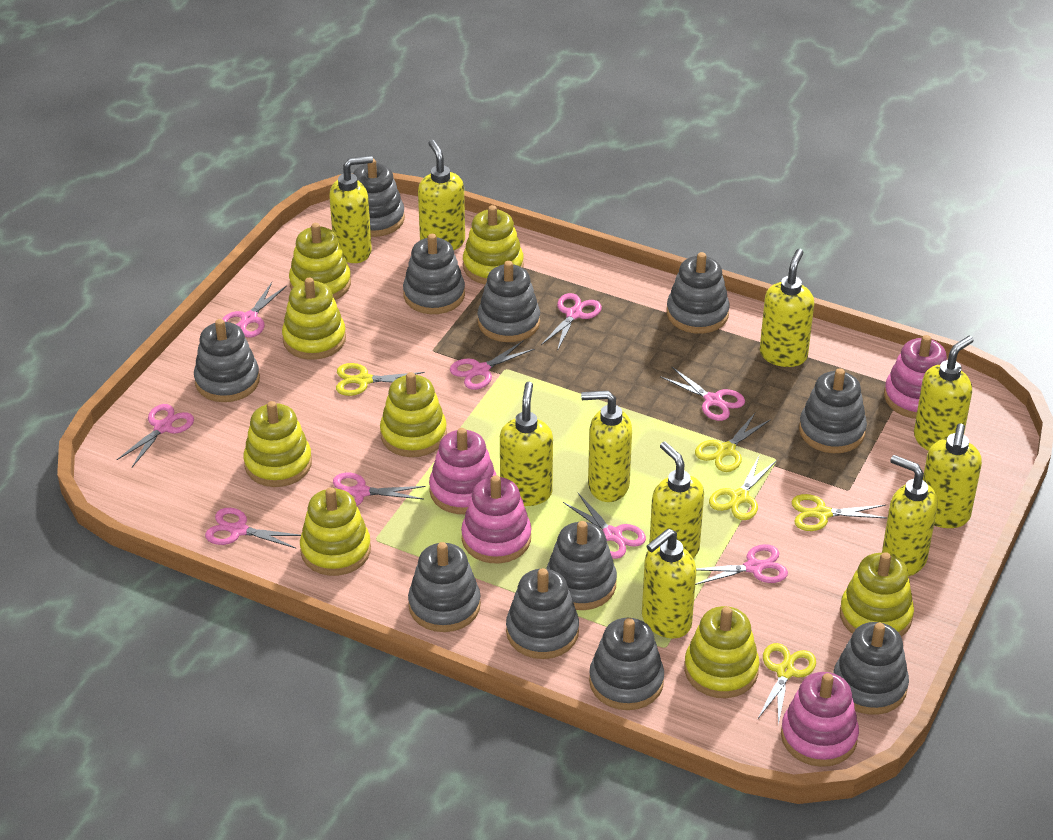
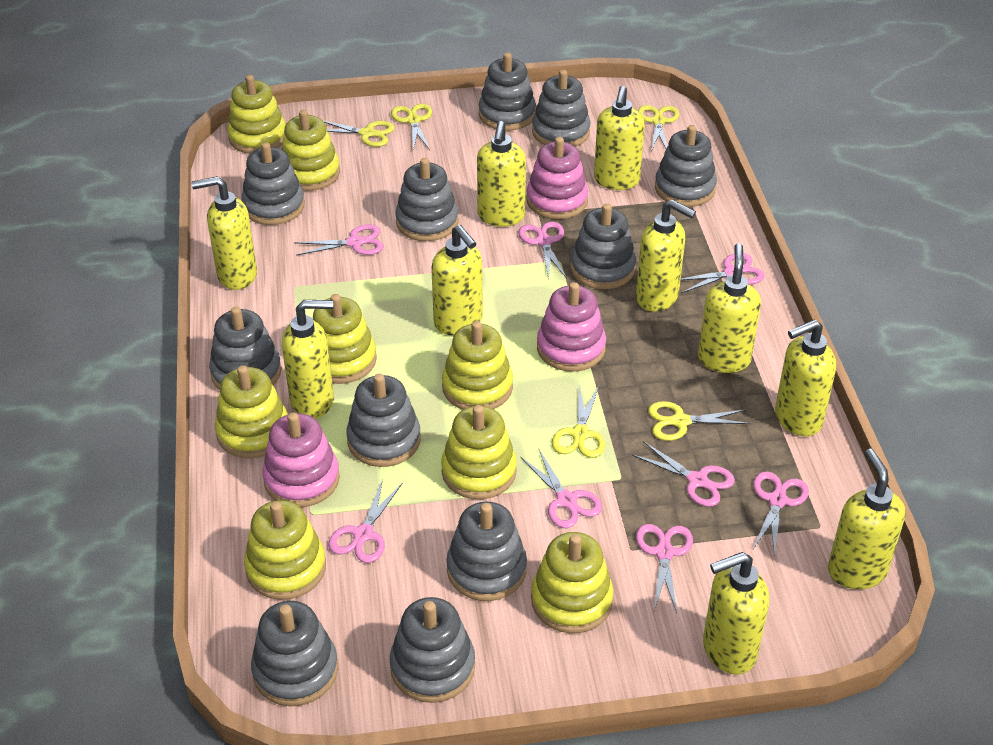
pink scissors: [116,404,194,467] [205,508,301,549] [222,282,287,337] [333,473,425,506] [450,340,535,390] [541,293,602,351] [563,493,646,559] [660,367,745,421] [695,544,788,585] = 9 -> [294,224,384,255] [328,479,402,563] [518,222,567,279] [521,450,602,528] [632,441,735,507] [636,524,693,613] [681,253,764,293] [753,471,809,557] = 8
pink stacking toy: [429,428,496,514] [461,475,531,563] [781,672,859,767] [884,335,947,419] = 4 -> [262,413,340,507] [527,137,588,219] [537,282,606,372] = 3

